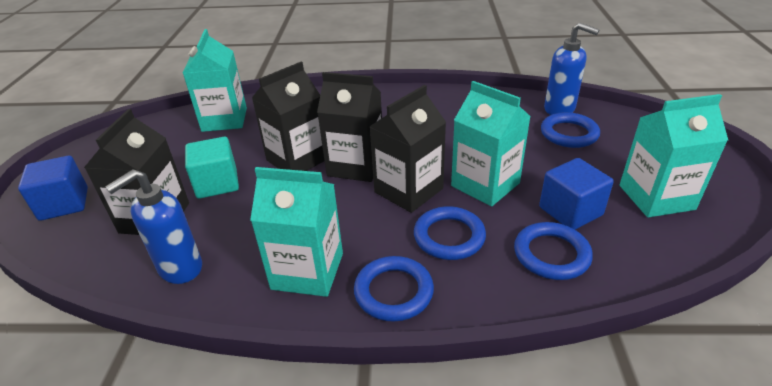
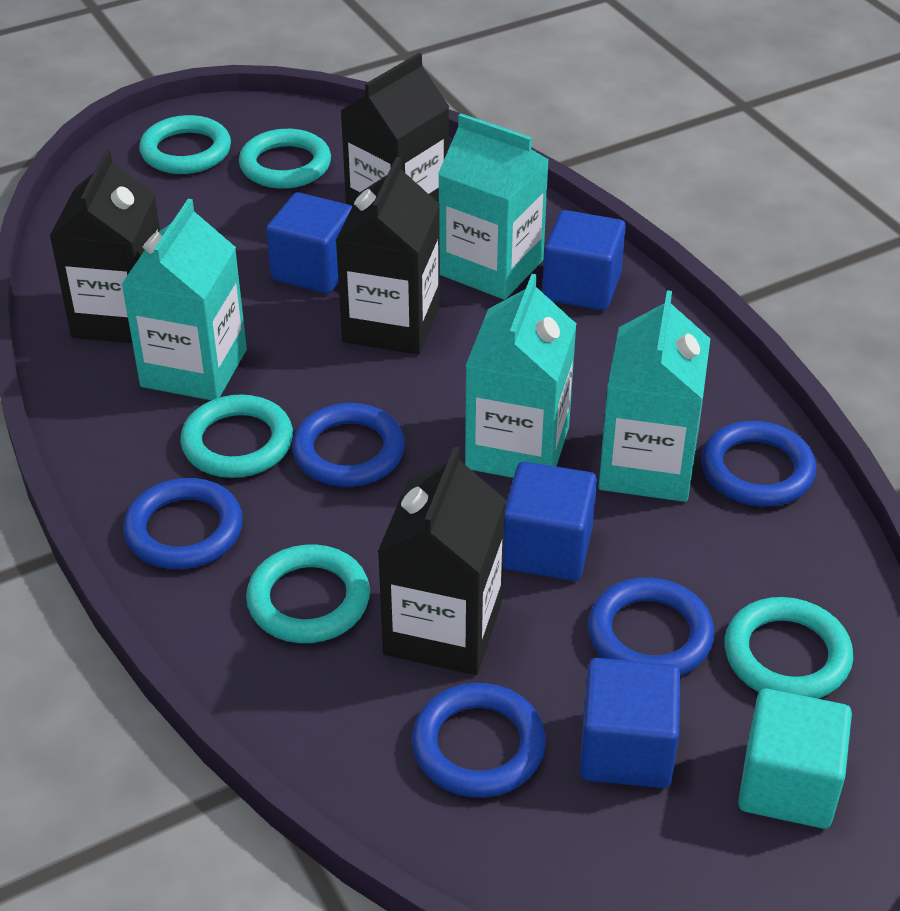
blue cube: [18,156,88,221] [539,158,614,230] = 2 -> [266,192,353,294] [503,462,597,581] [542,210,626,311] [580,658,680,788] = 4
blue ring: [354,256,434,322] [414,206,486,260] [514,222,593,280] [541,112,600,148] = 4 -> [123,478,243,569] [292,403,405,487] [412,683,546,798] [588,578,715,676] [701,421,816,506] = 5
blue soap dispenser: [105,169,202,284] [544,22,600,115] = 2 -> none = 0
turquoise ring: none = 0 -> [139,115,231,174] [180,394,293,478] [239,129,331,188] [246,545,370,643] [724,597,853,699] = 5

